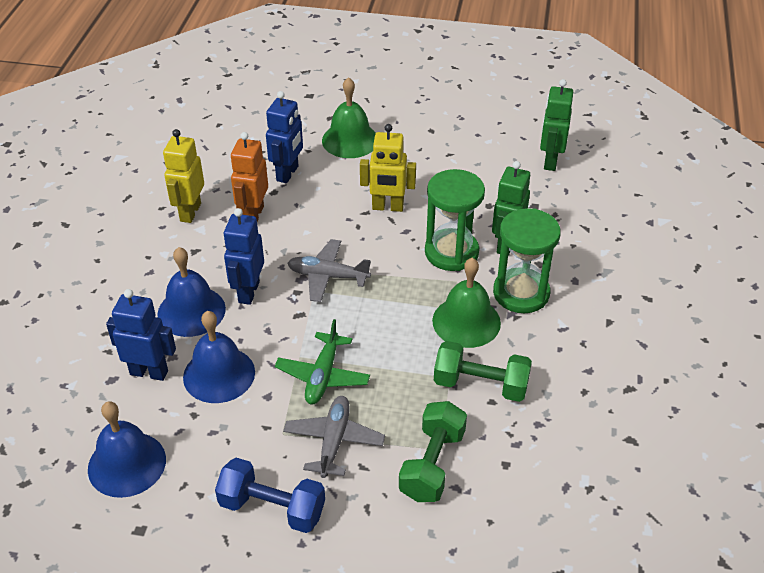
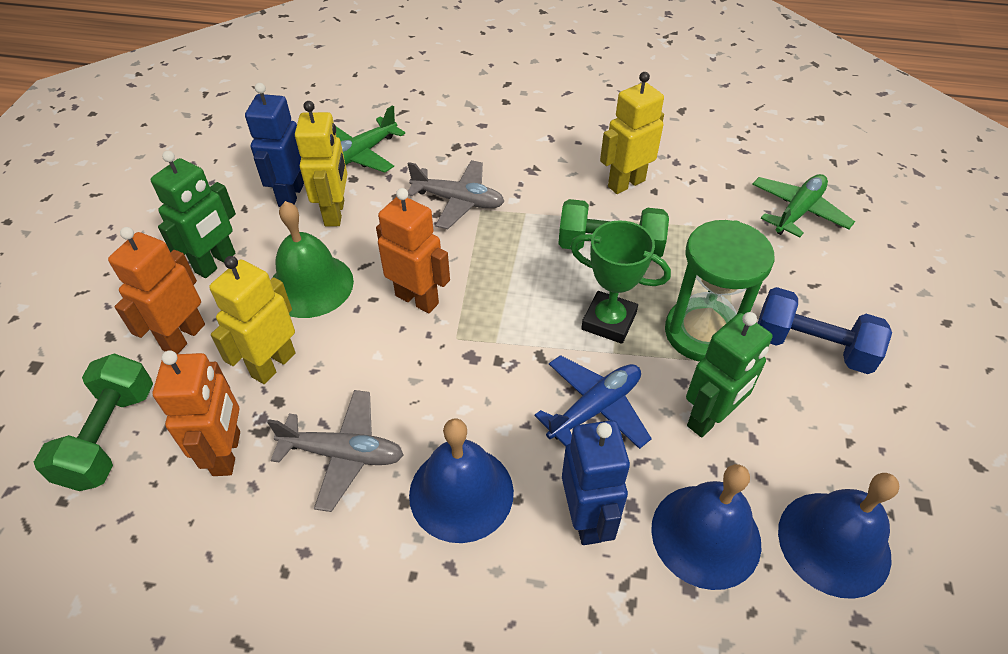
blue plane: none = 0 -> [534,355,652,449] = 1
blue robot: [106,289,176,381] [224,208,264,305] [266,91,303,183] = 3 -> [245,83,304,207] [562,420,630,545] = 2
green bell: [322,77,376,158] [432,258,501,348] = 2 -> [273,201,354,318] = 1
green hourglass: [425,169,485,271] [493,208,561,313] = 2 -> [665,220,775,362] = 1
green plane: [275,319,370,404] = 1 -> [336,105,405,173] [752,174,855,237] = 2
green trophy: none = 0 -> [570,220,671,344] = 1
orange robot: [231,132,268,221] = 1 -> [108,227,205,354] [153,350,240,476] [376,188,450,313] = 3
yellow robot: [163,129,204,223] [360,124,416,212] = 2 -> [209,256,296,384] [295,101,347,226] [600,72,664,194] = 3

